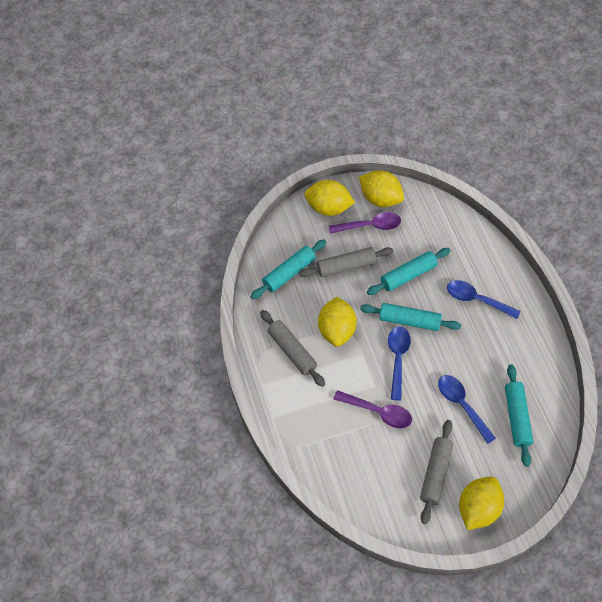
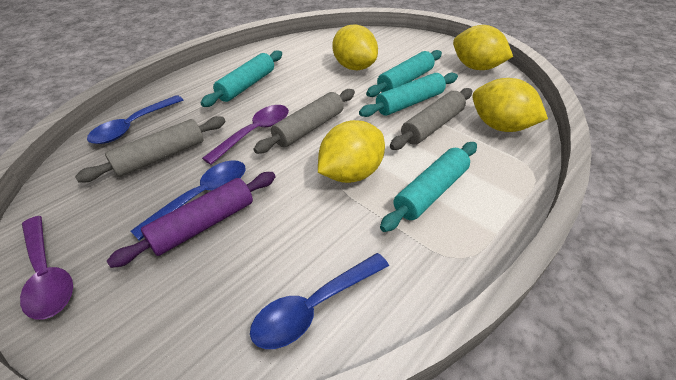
purple rolling pin: none = 0 -> [107,172,276,268] = 1

